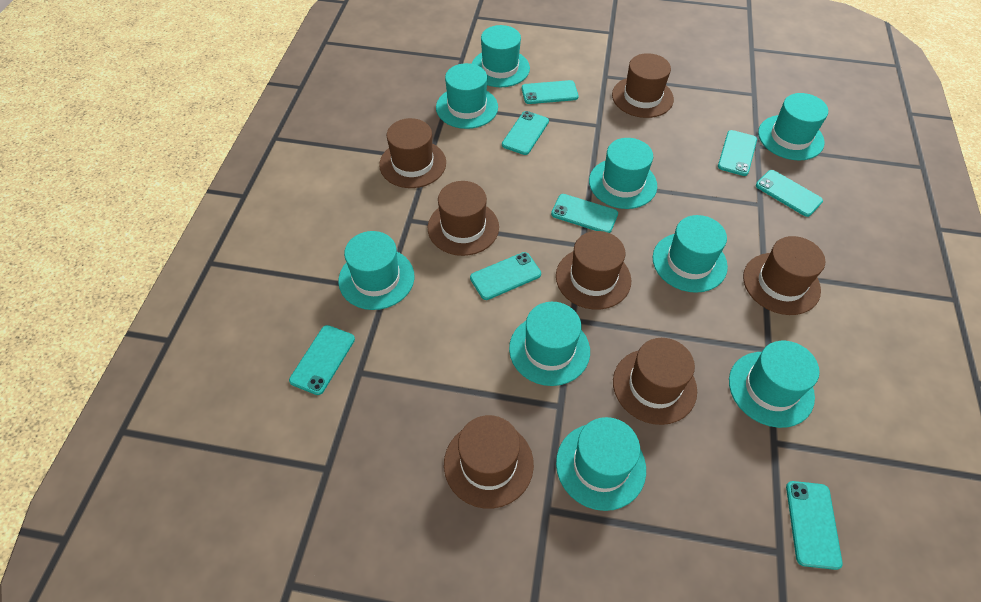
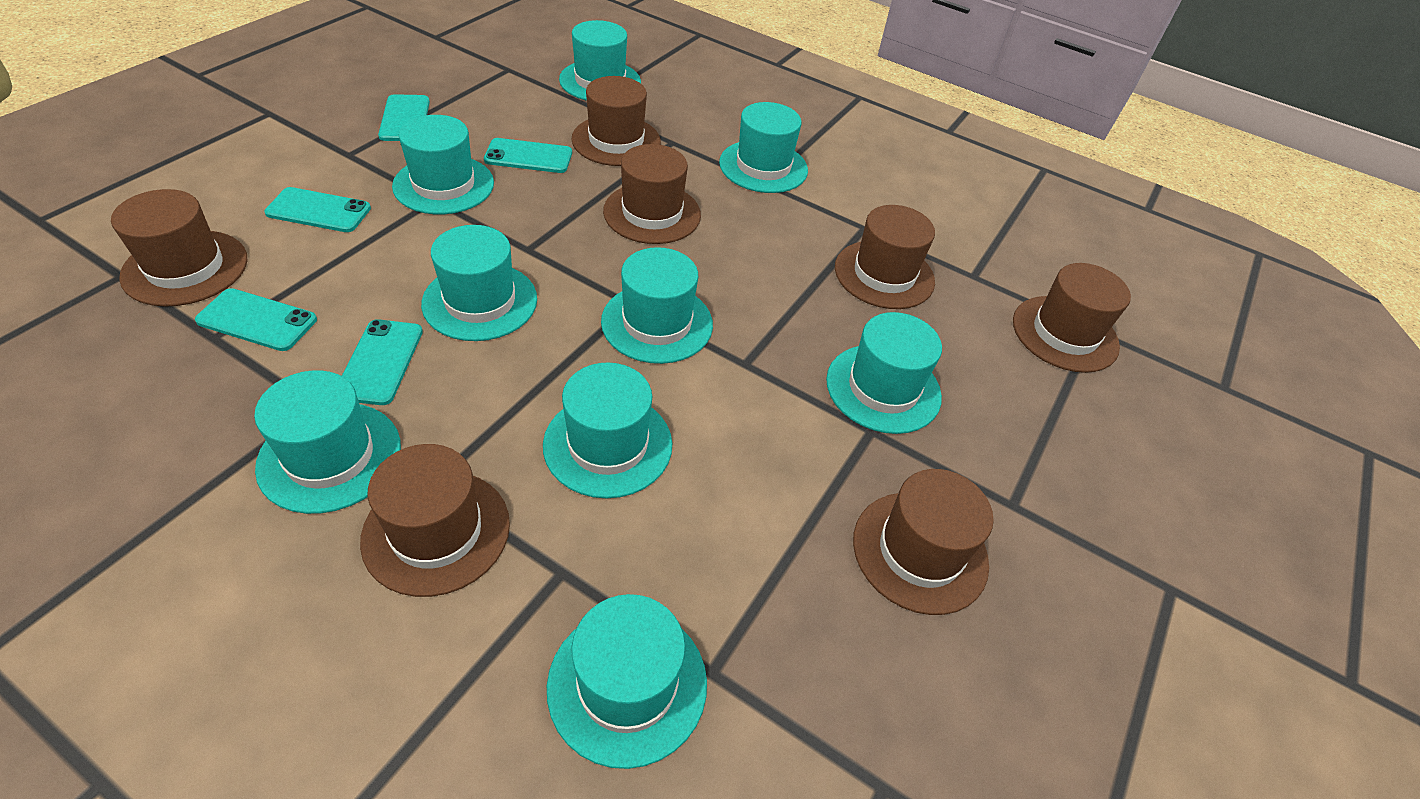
turquoise phone: [289,325,355,395] [470,252,541,300] [502,111,549,155] [522,80,579,104] [551,194,618,233] [718,130,757,176] [756,170,823,217] [786,481,843,570] = 8 -> [195,288,317,351] [264,187,371,232] [342,319,423,405] [378,94,430,141] [484,138,572,173] = 5

